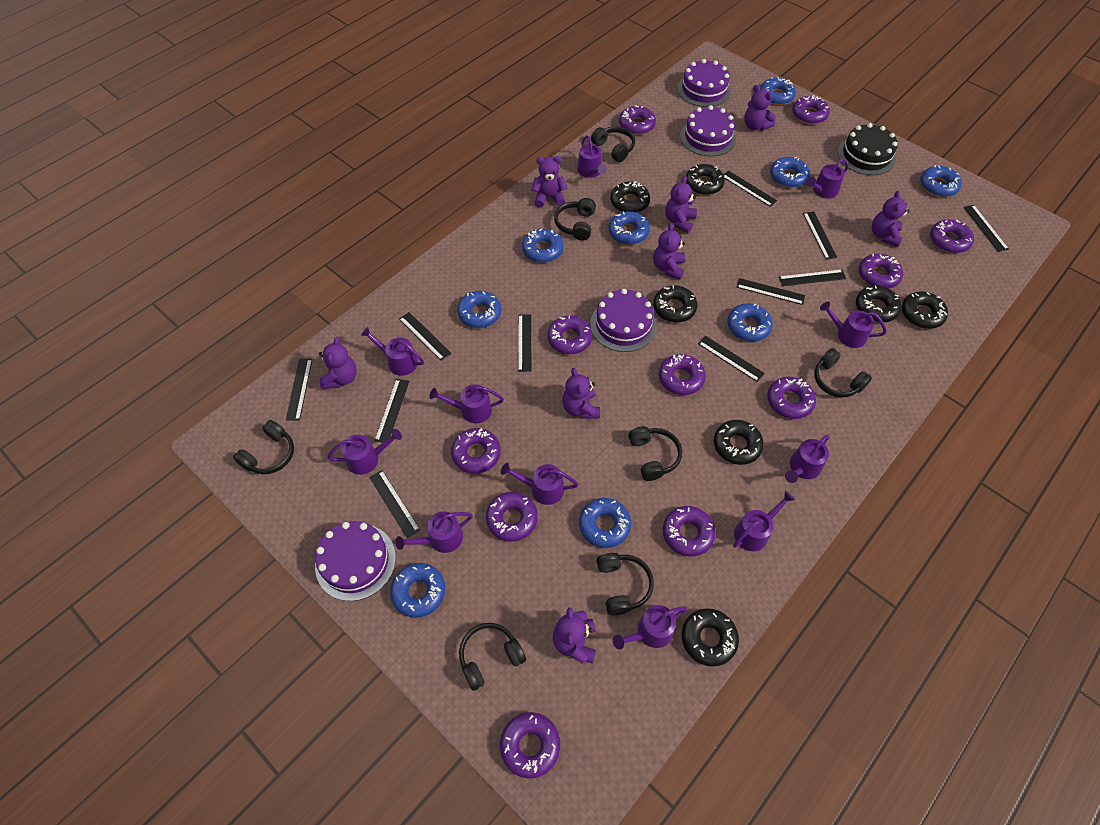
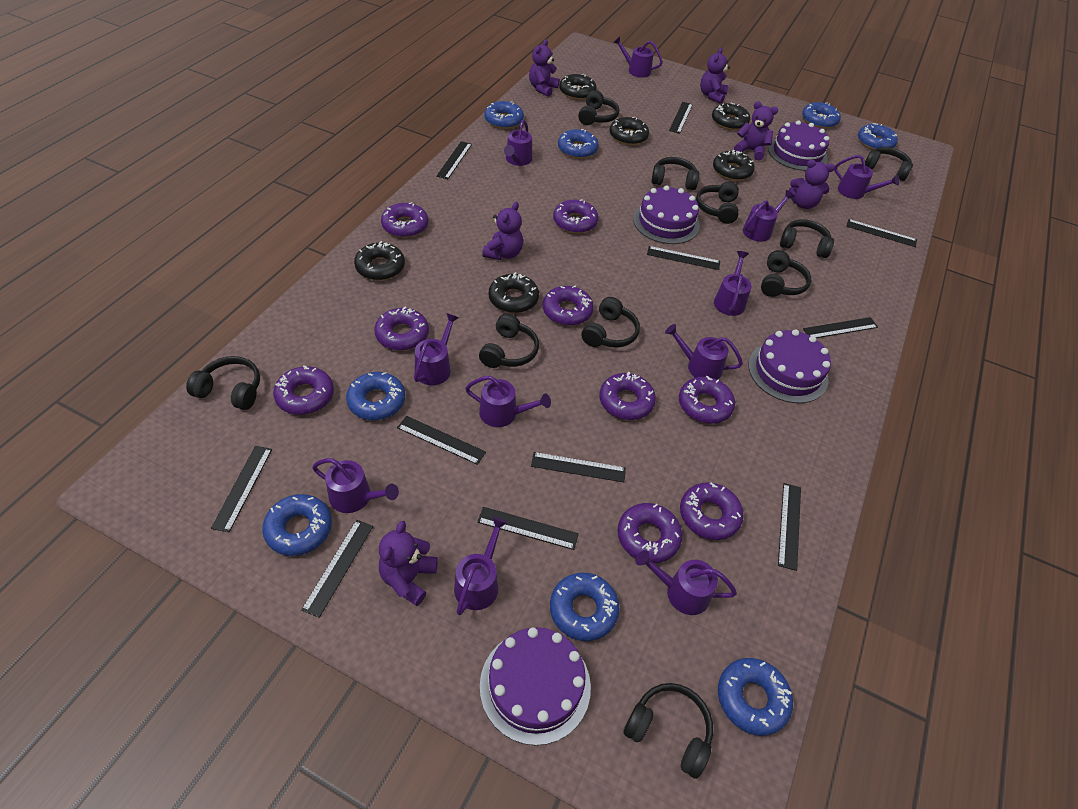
black cake: [838,123,898,175] = 1 -> none = 0
black donut: [610,181,650,213] [653,285,697,322] [682,608,739,667] [686,164,725,195] [714,420,764,465] [856,285,902,322] [901,291,948,329] = 7 -> [354,241,405,280] [489,272,539,313] [559,74,597,100] [609,117,649,145] [712,103,750,130] [713,150,755,181] = 6
black headphones: [233,420,294,474] [459,623,526,691] [554,198,596,241] [591,126,635,162] [597,553,654,615] [628,426,682,481] [814,348,872,397] = 7 -> [186,356,260,410] [479,314,539,368] [578,90,619,125] [581,297,640,348] [623,683,713,779] [651,157,699,190] [696,181,739,224] [761,250,811,297] [780,219,834,258] [865,147,913,181] = 10
blue donut: [390,563,445,618] [457,291,501,328] [522,229,564,263] [579,498,631,548] [608,211,649,245] [727,303,773,341] [760,77,796,105] [770,157,810,188] [920,165,962,197] = 9 -> [262,494,332,556] [346,372,405,420] [484,101,524,129] [550,573,620,641] [558,129,599,159] [718,658,793,736] [802,102,841,128] [858,123,898,150] = 8
purple donut: [451,428,501,473] [486,492,538,542] [500,712,560,778] [547,316,592,354] [619,105,656,135] [659,354,706,395] [663,506,716,556] [767,377,816,419] [792,95,830,124] [859,254,903,288] [930,219,974,253] = 11 -> [273,366,334,415] [374,306,429,351] [381,202,428,238] [543,286,594,326] [553,199,599,233] [599,372,656,420] [617,503,682,563] [679,376,735,424] [680,482,744,540] = 9
purple teddy bear: [319,337,357,389] [532,156,567,208] [553,607,596,664] [562,368,600,419] [653,223,685,280] [665,176,697,233] [744,85,776,131] [872,190,910,247] = 8 -> [379,521,438,606] [482,202,523,260] [529,39,559,97] [700,48,730,104] [734,101,778,160] [789,160,835,209] = 6

